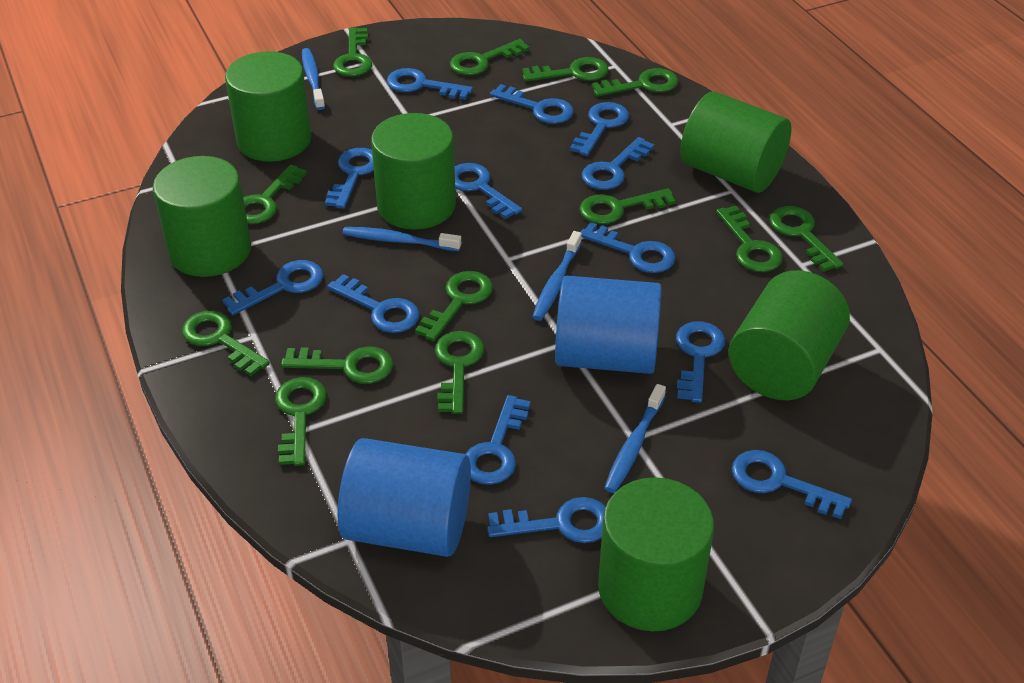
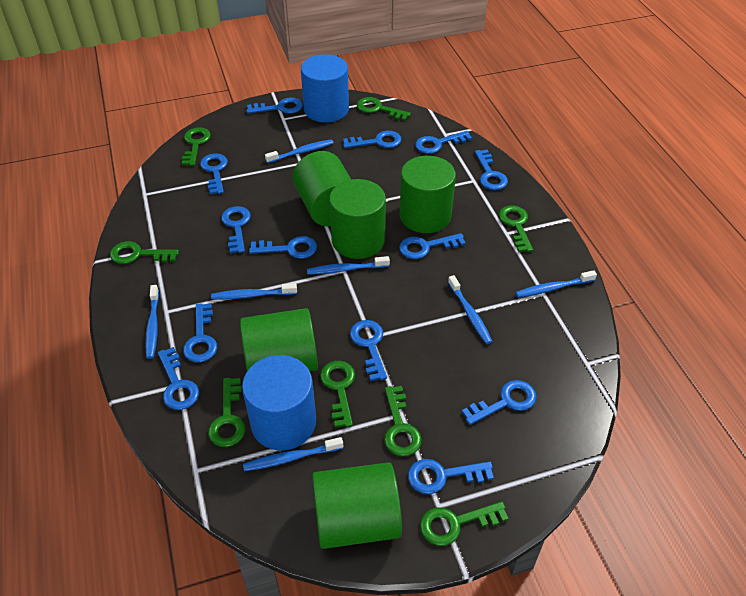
blue toothbrush: [302,48,325,110] [342,227,461,251] [532,231,582,321] [604,384,666,493] = 4 -> [145,285,159,359] [211,283,297,300] [243,437,343,471] [265,139,333,163] [307,256,390,275] [448,275,493,344] [515,270,597,298] = 7
green cylinder: [153,156,251,277] [225,51,312,162] [371,113,456,230] [598,477,714,631] [680,91,792,193] [729,270,850,400] = 6 -> [240,308,318,371] [293,151,351,227] [312,462,402,549] [329,179,386,259] [400,156,456,233] = 5
green key: [182,311,270,376] [243,164,307,224] [275,377,327,466] [281,346,393,384] [333,27,372,77] [415,271,493,341] [435,331,484,414] [450,39,530,75] [522,57,609,82] [579,188,676,224] [592,68,678,97] [716,206,783,272] [770,206,844,272] = 13 -> [110,241,179,264] [182,127,211,166] [208,378,245,447] [320,361,355,428] [357,97,411,121] [384,386,422,456] [420,501,509,546] [499,205,533,252] = 8

